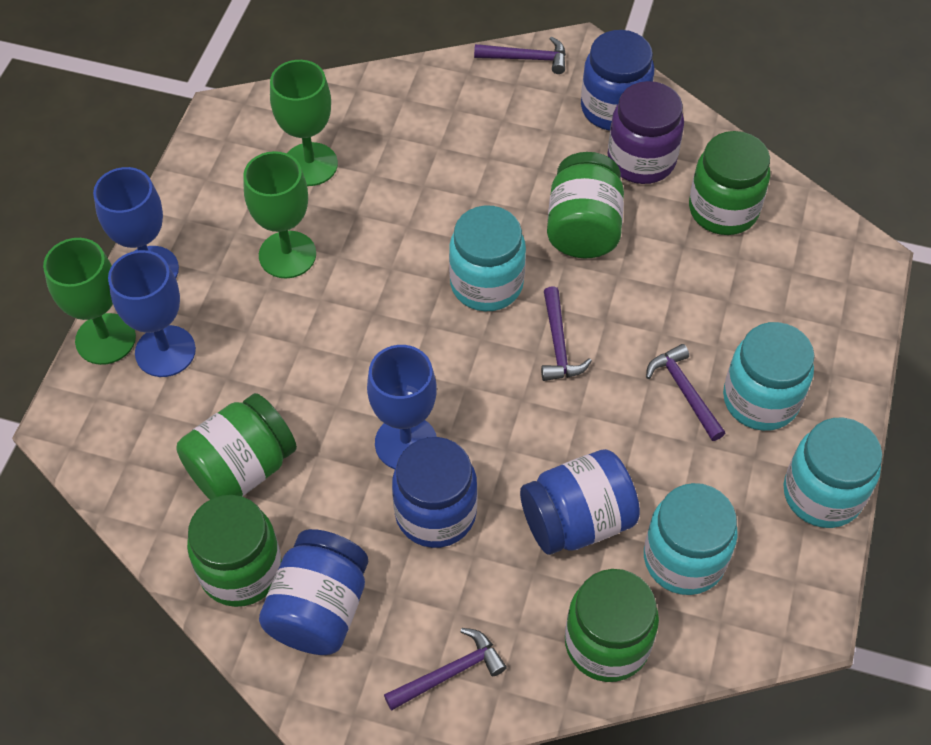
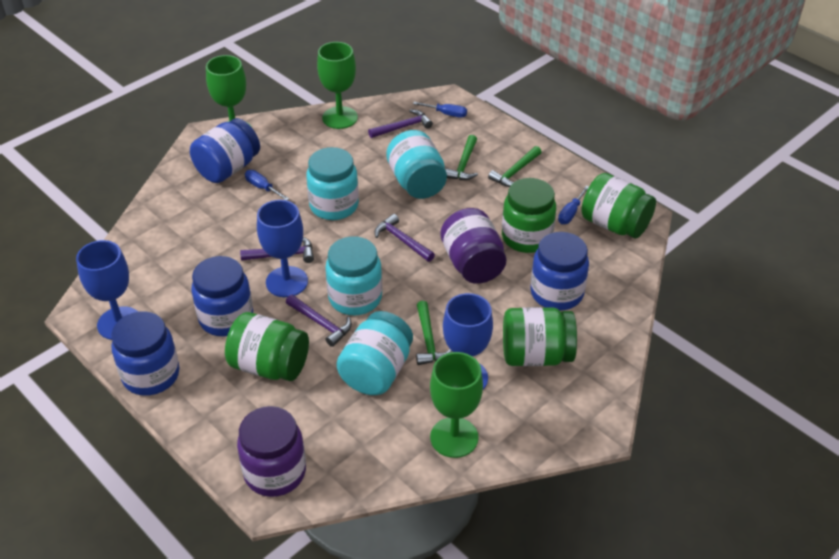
blue screwdriver: none = 0 -> [245,170,289,201] [413,102,467,118] [558,186,589,224] = 3
green hammer: none = 0 -> [416,301,452,365] [446,135,478,180] [488,146,541,187] = 3
green jar: [176,393,297,500] [187,495,282,607] [547,152,624,258] [565,569,659,682] [689,131,770,235] = 5 -> [225,312,309,381] [502,178,556,253] [503,307,577,366] [581,173,656,238] = 4
purple jar: [608,81,684,184] = 1 -> [237,406,306,497] [441,208,506,284] = 2

